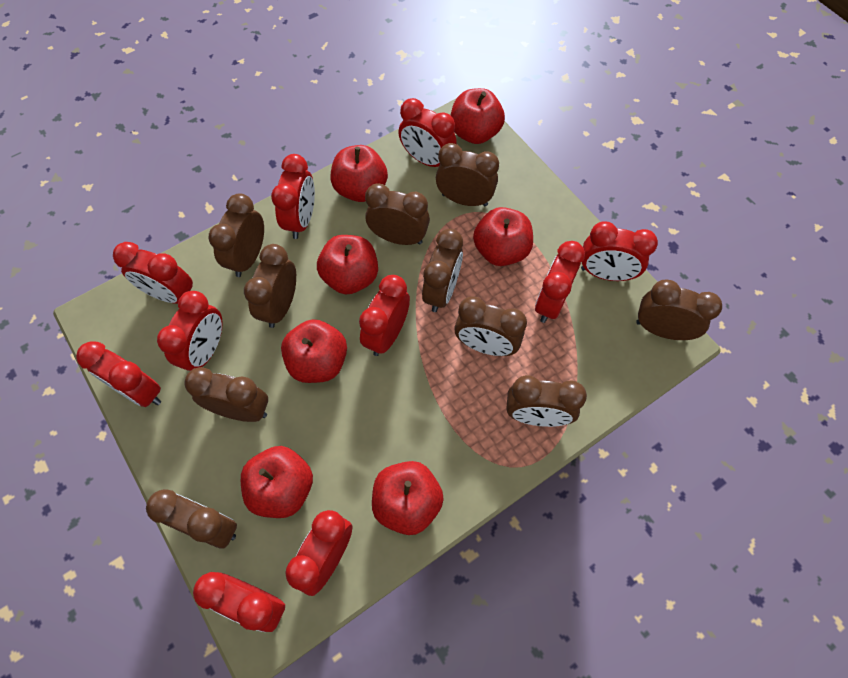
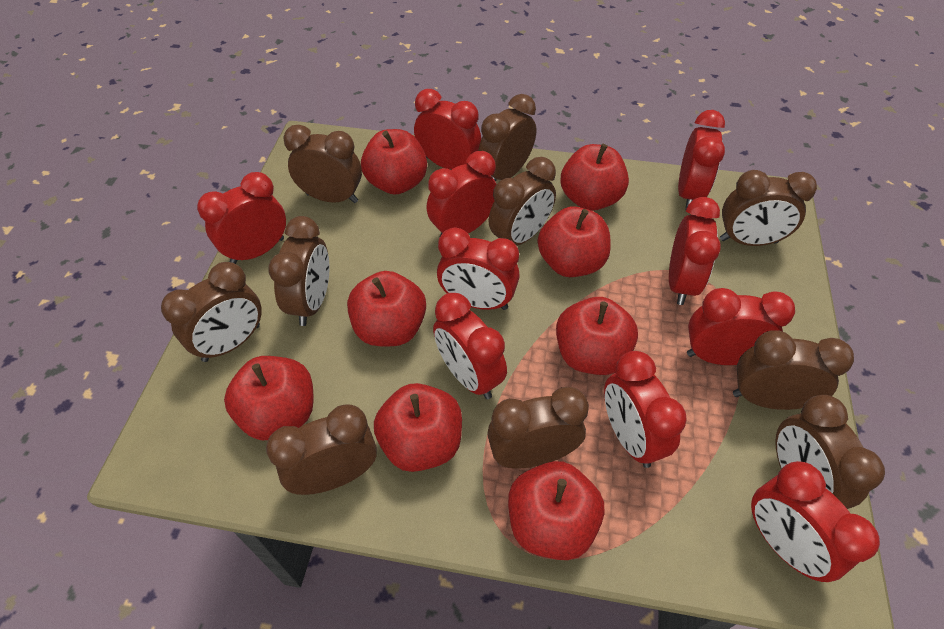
red apple: [241,446,313,518] [281,319,347,383] [317,235,378,295] [331,145,388,202] [372,461,444,535] [451,88,505,144] [473,207,533,266] = 7 -> [224,356,314,440] [347,271,426,346] [361,129,427,195] [374,383,462,472] [508,461,604,560] [538,206,611,277] [556,297,638,375] [561,144,629,211] = 8

